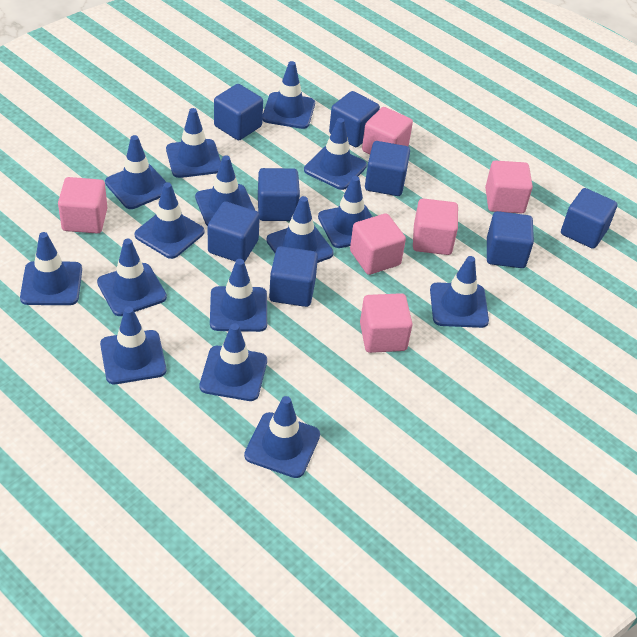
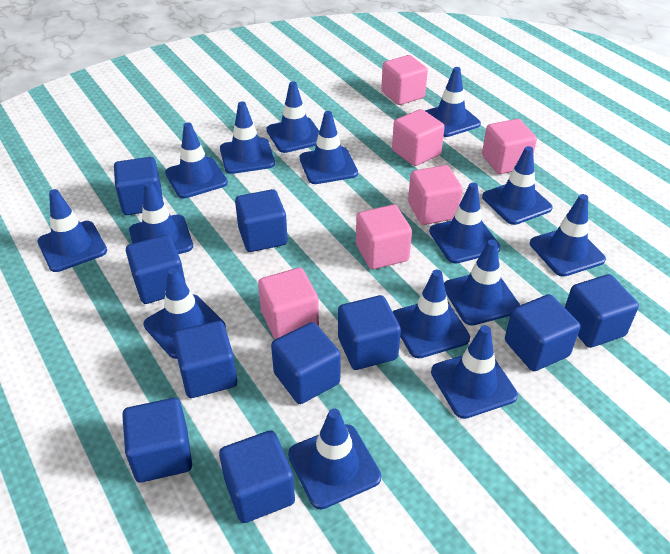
blue cube: [208,201,260,262] [214,84,263,140] [258,168,300,221] [269,246,318,307] [329,91,380,147] [365,141,410,196] [487,211,534,268] [561,188,617,249] = 8 -> [114,157,163,215] [122,398,192,483] [126,235,186,304] [173,321,237,398] [219,430,295,523] [235,189,288,252] [271,322,341,404] [338,295,401,370] [505,294,580,371] [565,274,639,348] = 10

